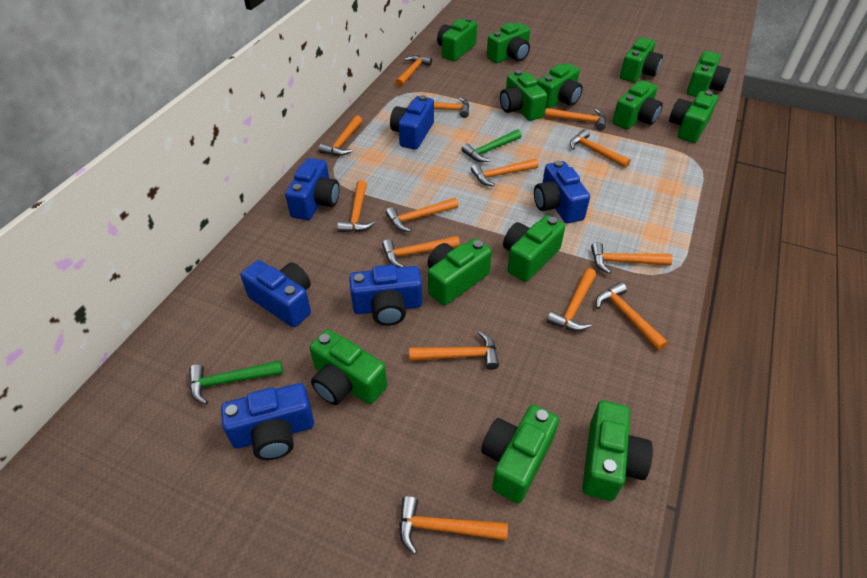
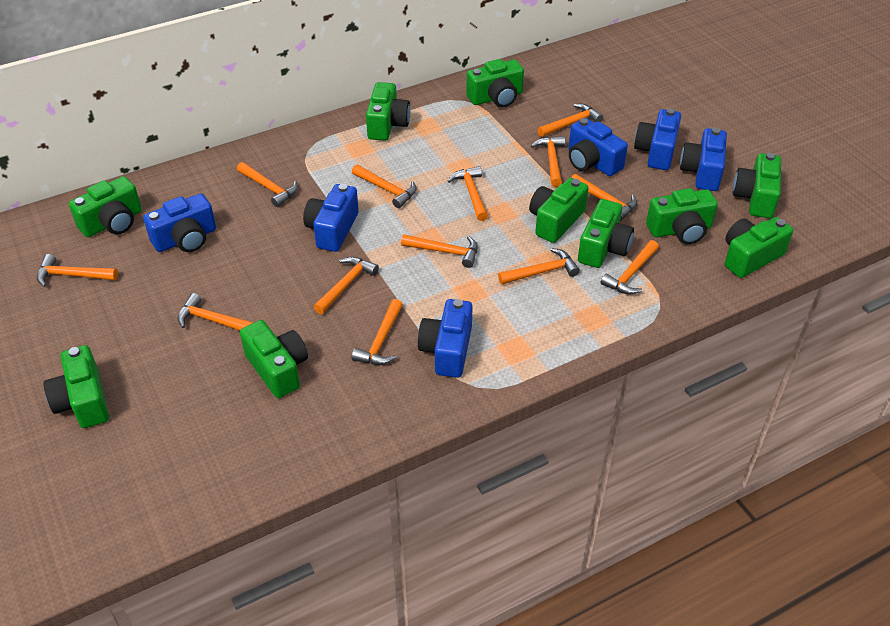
green camera: [310,329,387,405] [427,238,492,306] [437,18,477,61] [481,405,559,504] [487,23,530,63] [500,70,547,121] [503,215,565,282] [537,63,583,109] [582,401,653,501] [612,80,663,130] [620,37,663,82] [669,91,718,143] [687,51,731,97] = 13 -> [43,345,109,428] [69,176,142,237] [240,320,308,398] [366,82,410,141] [466,59,524,108] [529,178,589,243] [578,199,634,268] [646,188,718,244] [725,217,793,278] [733,153,781,218] = 10
green hammer: [189,360,283,405] [461,129,522,162] = 2 -> none = 0
orange hammer: [319,115,362,156] [337,180,375,232] [382,236,460,268] [386,198,458,232] [395,55,432,87] [399,496,508,555] [409,331,499,370] [411,97,469,118] [471,158,539,187] [545,108,606,131] [547,268,596,331] [570,129,631,168] [591,242,672,274] [596,282,668,351] = 14 -> [37,254,118,287] [177,293,254,331] [237,162,298,207] [314,257,379,314] [352,164,416,208] [352,299,403,365] [401,234,478,268] [448,166,488,221] [498,248,580,284] [531,136,565,187] [537,104,603,137] [571,174,637,221] [600,240,659,295] = 13

